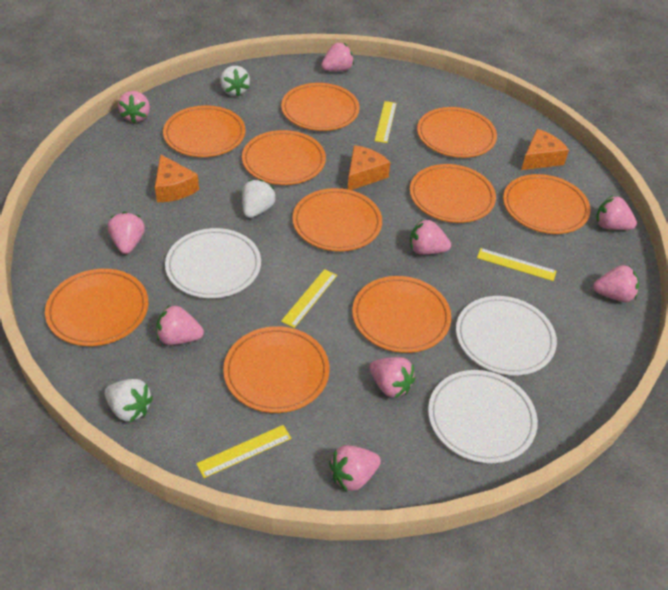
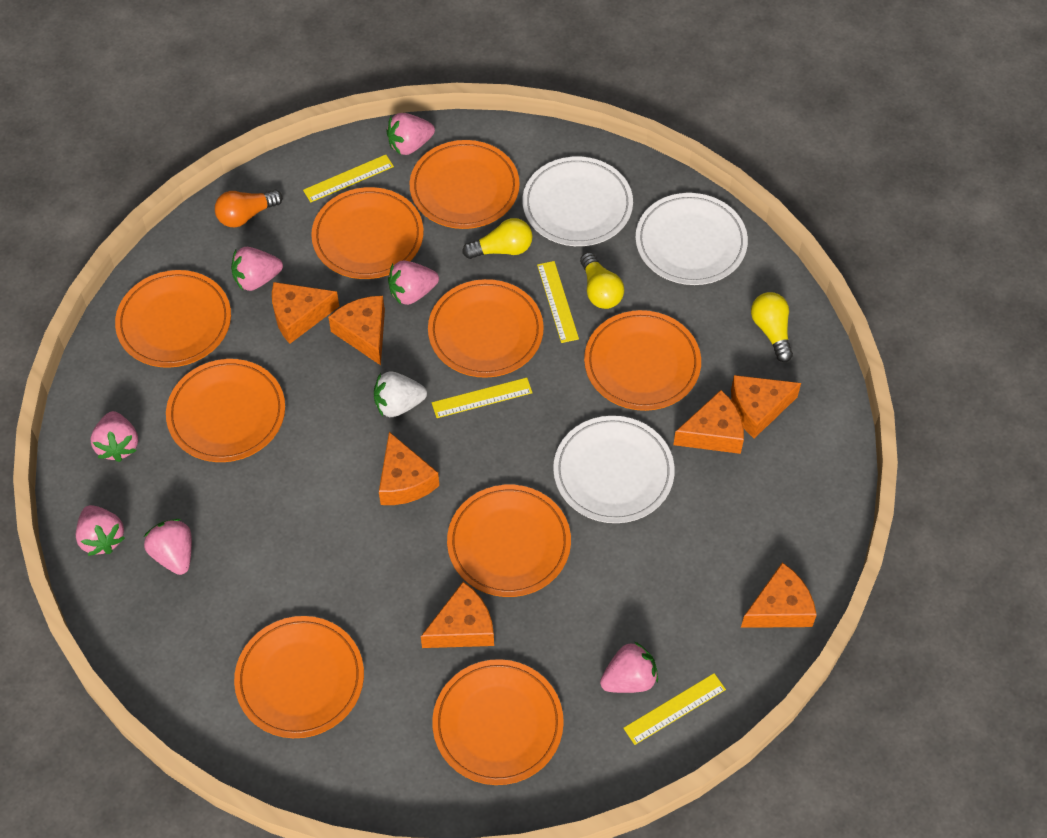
orange cheese: [155,154,199,202] [348,145,390,190] [521,129,569,170] = 3 -> [272,282,340,344] [328,296,385,365] [379,432,439,505] [421,582,494,648] [673,390,744,454] [731,375,801,438] [741,562,817,628] = 7
orange light bulb: none = 0 -> [215,190,283,227] = 1
orange plate: [45,269,148,346] [163,105,246,157] [223,326,330,413] [242,130,326,185] [281,83,360,131] [292,188,382,251] [352,276,451,353] [410,164,496,223] [417,107,497,158] [503,174,590,234] = 10 -> [115,270,231,368] [166,359,285,462] [234,616,364,738] [311,187,424,279] [410,140,520,229] [428,279,544,378] [432,659,564,785] [447,485,571,597] [584,310,701,411] = 9
pink strawberry: [108,212,145,254] [118,91,150,123] [156,305,204,345] [321,43,354,72] [329,445,381,492] [370,357,415,398] [410,219,451,255] [593,265,639,302] [596,195,637,230] = 9 -> [76,505,125,556] [91,411,138,462] [144,519,192,575] [231,247,283,291] [387,113,435,155] [388,260,439,305] [600,641,658,693] = 7
white strawberry: [104,379,153,422] [220,66,250,97] [242,179,276,218] = 3 -> [374,371,427,417] = 1
yellow light bulb: none = 0 -> [462,218,532,259] [580,252,624,309] [751,292,793,362] = 3

